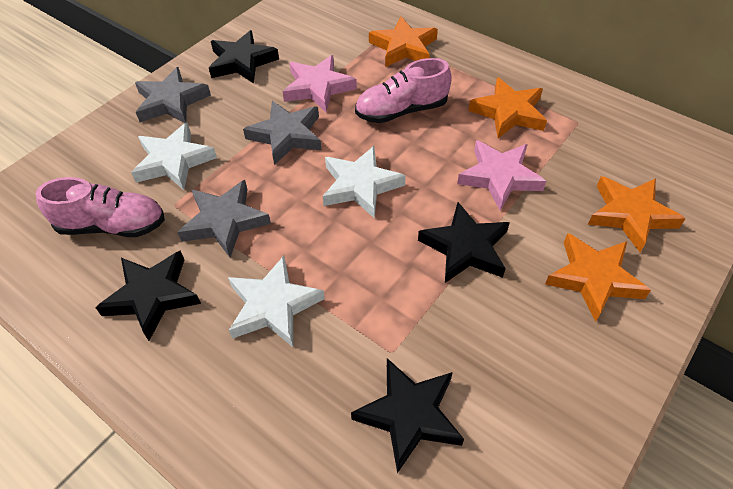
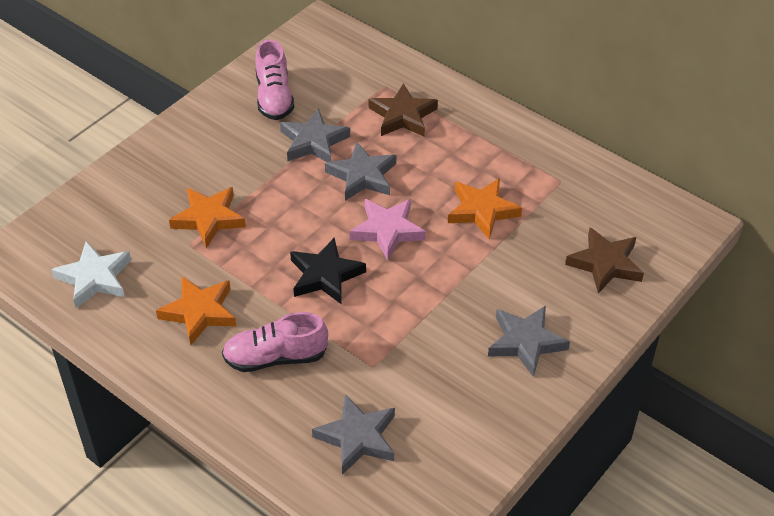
black star: [95,251,201,341] [209,30,279,83] [351,358,464,473] [418,202,510,283] = 4 -> [290,238,366,305] = 1
brown star: none = 0 -> [369,83,438,136] [565,227,644,294] = 2
grey star: [135,67,211,123] [177,180,271,257] [243,101,322,165] = 3 -> [280,108,350,162] [312,394,395,475] [325,142,396,201] [488,305,570,377] = 4
orange star: [369,16,438,67] [468,77,547,138] [545,233,651,322] [588,176,686,252] = 4 -> [156,276,237,345] [169,187,246,248] [448,178,522,240] = 3
pink star: [282,55,357,112] [457,140,546,211] = 2 -> [350,199,426,261] = 1
white star: [131,123,217,190] [228,256,325,347] [323,146,406,219] = 3 -> [51,241,131,308] = 1

